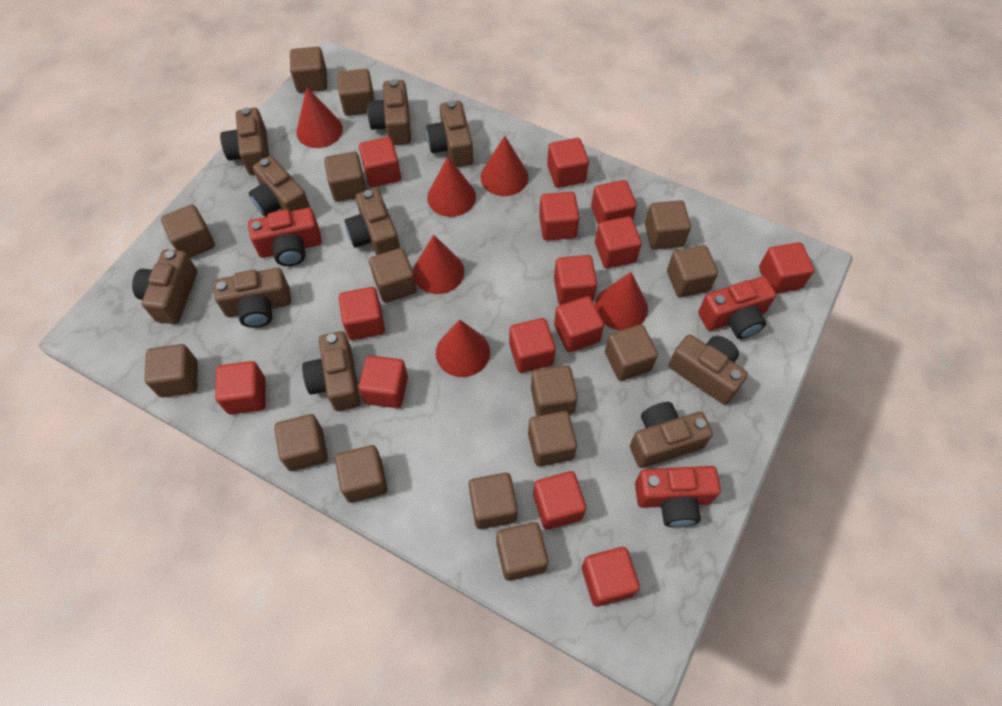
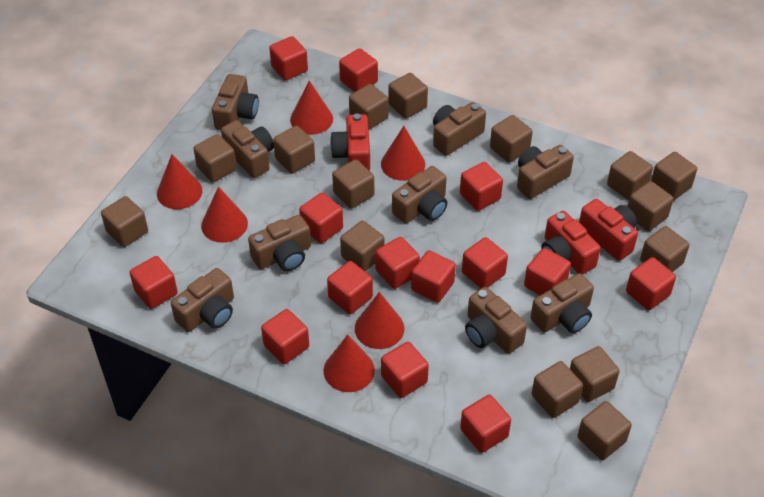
brown camera: [132,249,197,324] [213,268,291,328] [220,108,269,175] [249,156,310,217] [302,331,361,411] [344,188,400,255] [367,79,411,145] [426,101,473,167] [630,402,713,468] [669,334,748,405] = 10 -> [171,268,234,332] [212,74,259,130] [221,120,274,178] [248,215,311,271] [392,166,447,224] [433,102,486,156] [465,287,527,354] [517,145,574,199] [531,273,594,333] = 9

